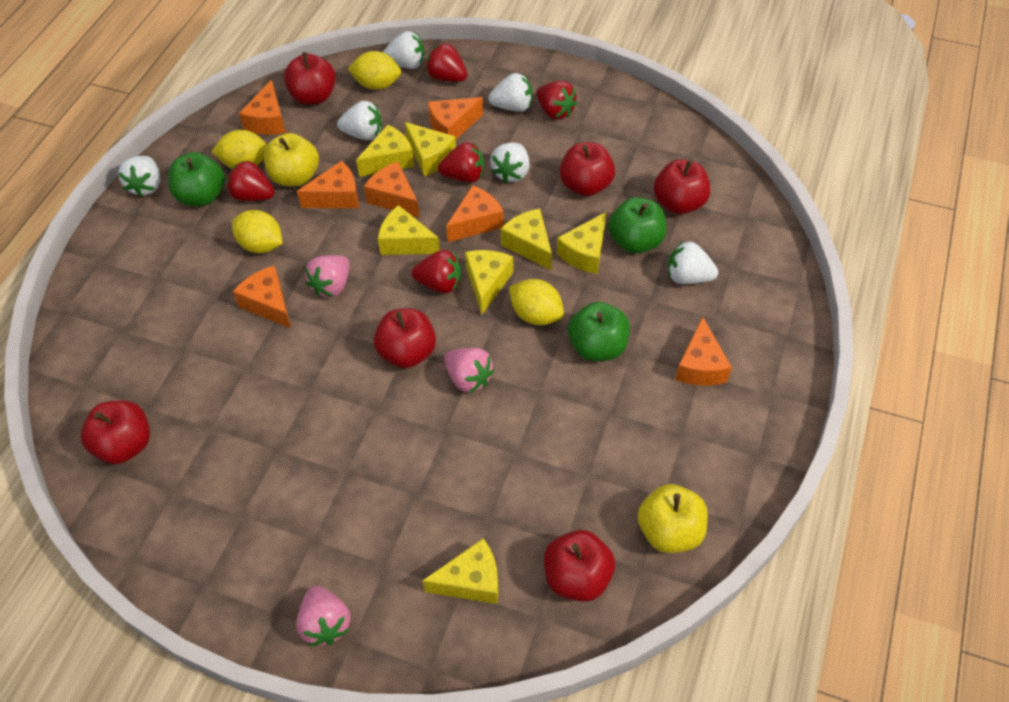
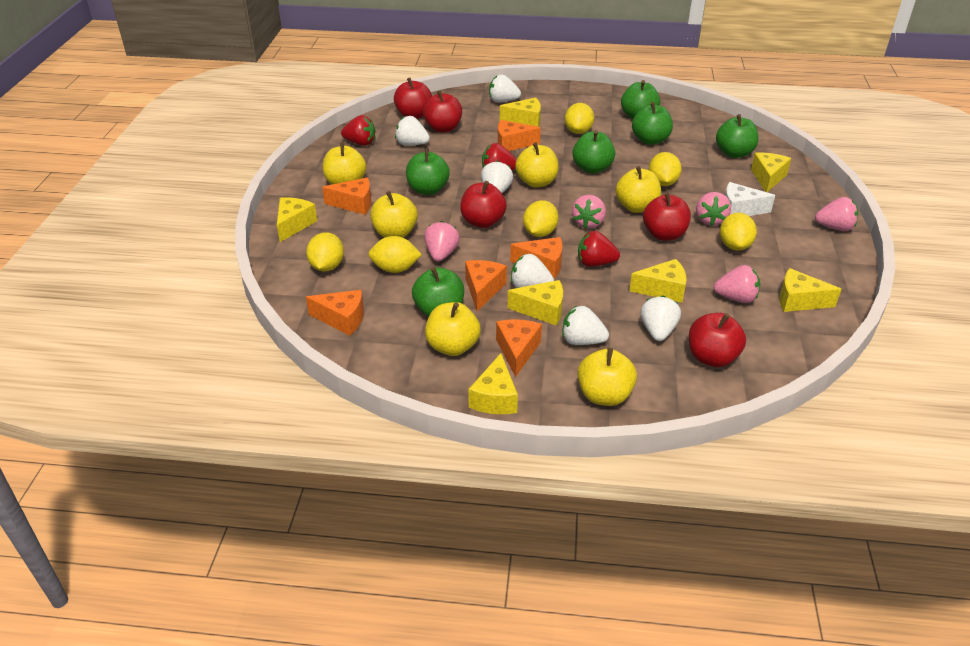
green apple: [168,152,225,206] [568,302,630,361] [609,197,666,253] = 3 -> [406,149,450,195] [412,267,464,317] [572,130,615,173] [621,80,660,119] [632,102,673,145] [716,114,759,158] = 6
orange cheese: [233,266,291,328] [239,80,286,135] [297,161,359,208] [364,162,420,218] [428,97,483,139] [446,185,504,242] [675,317,732,386] = 7 -> [306,290,364,335] [322,178,371,215] [465,260,507,311] [496,319,542,377] [498,120,541,151] [510,237,562,279] = 6
pink strawberry: [296,586,351,646] [305,255,350,297] [444,348,494,393] = 3 -> [424,221,460,261] [572,195,606,229] [696,192,731,226] [714,265,760,303] [815,197,858,231] = 5
red apple: [81,400,150,464] [284,52,336,105] [374,308,436,368] [544,530,615,602] [560,142,615,196] [654,159,710,214] = 6 -> [394,78,432,119] [423,90,462,133] [460,181,507,228] [643,192,691,241] [689,313,746,367] = 5
red strawberry: [227,161,275,201] [411,250,461,293] [426,43,468,82] [438,142,484,183] [536,81,577,119] = 5 -> [341,115,375,146] [482,143,517,170] [578,231,620,267] = 3
white cheese: none = 0 -> [725,182,775,216] = 1
yellow apple: [264,133,319,187] [638,484,708,553] = 2 -> [323,142,366,184] [370,191,418,238] [425,302,481,356] [515,142,559,187] [578,348,637,406] [616,166,661,213] = 6
yellow lemon: [211,130,267,169] [232,210,283,253] [348,51,401,90] [509,279,564,325] = 4 -> [306,232,344,272] [368,236,422,273] [523,200,559,237] [565,103,594,134] [649,152,682,186] [720,213,757,250] = 6

